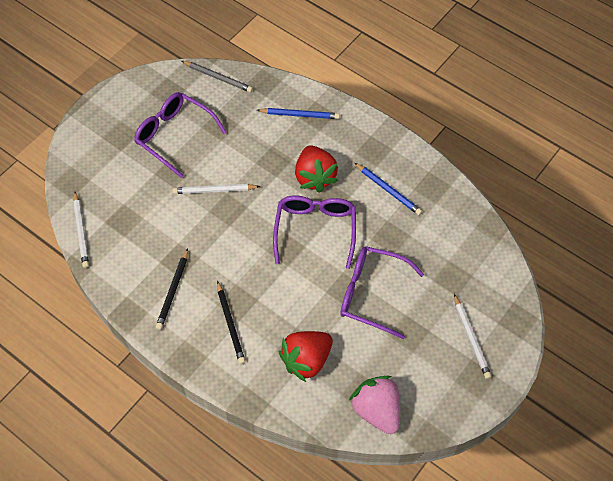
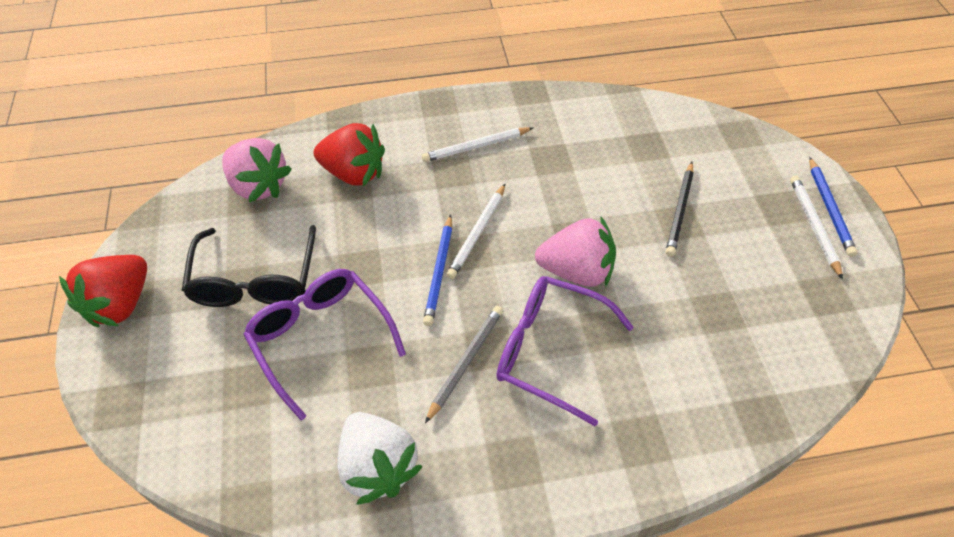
black glasses: none = 0 -> [182,225,316,307] = 1
black pencil: [156,249,188,330] [217,281,245,364] = 2 -> [666,162,694,257] = 1
pink strawberry: [349,376,400,434] = 1 -> [222,138,292,202] [535,217,616,287] = 2
purple glasses: [134,92,227,178] [273,196,356,269] [340,246,424,339] = 3 -> [243,269,406,420] [496,276,634,426] = 2
white strawberry: none = 0 -> [338,412,423,505] = 1

